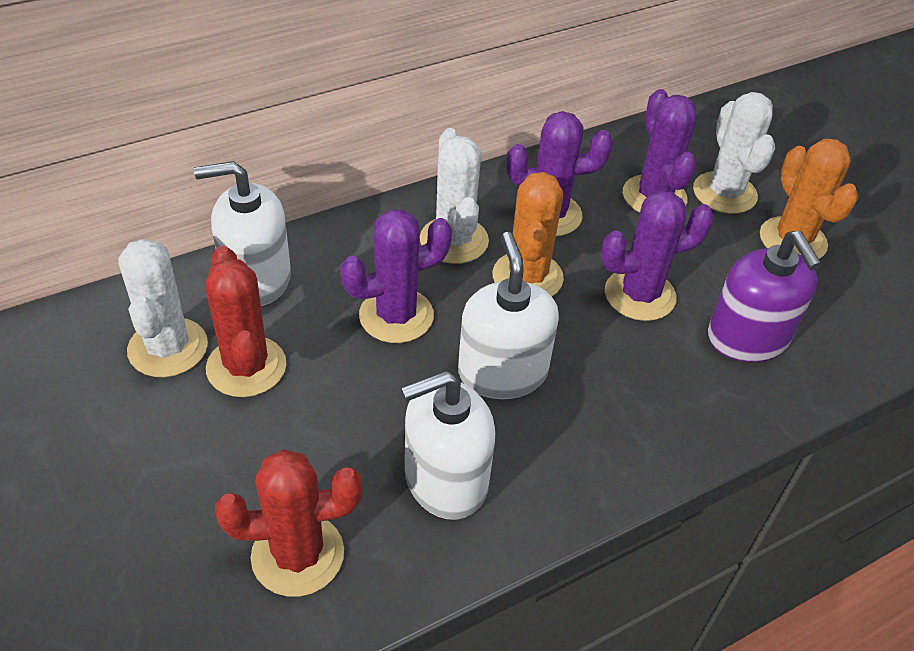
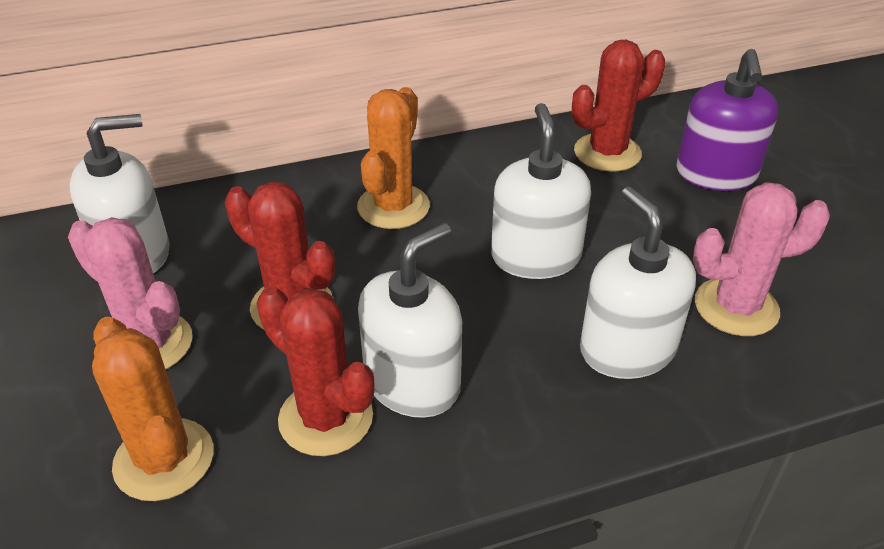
pink cactus: none = 0 -> [68,217,193,369] [693,182,830,336] = 2
purple cactus: [340,209,452,343] [506,111,613,236] [601,191,714,321] [623,89,696,212] = 4 -> none = 0
red cactus: [205,246,287,397] [215,449,362,597] = 2 -> [225,182,335,330] [256,286,374,456] [572,40,665,172] = 3
white cactus: [118,238,208,377] [420,128,489,264] [693,92,775,214] = 3 -> none = 0
white soap dispenser: [194,161,291,306] [401,371,495,520] [458,232,559,399] = 3 -> [69,114,170,273] [358,223,462,418] [491,103,591,279] [580,187,696,379] = 4

